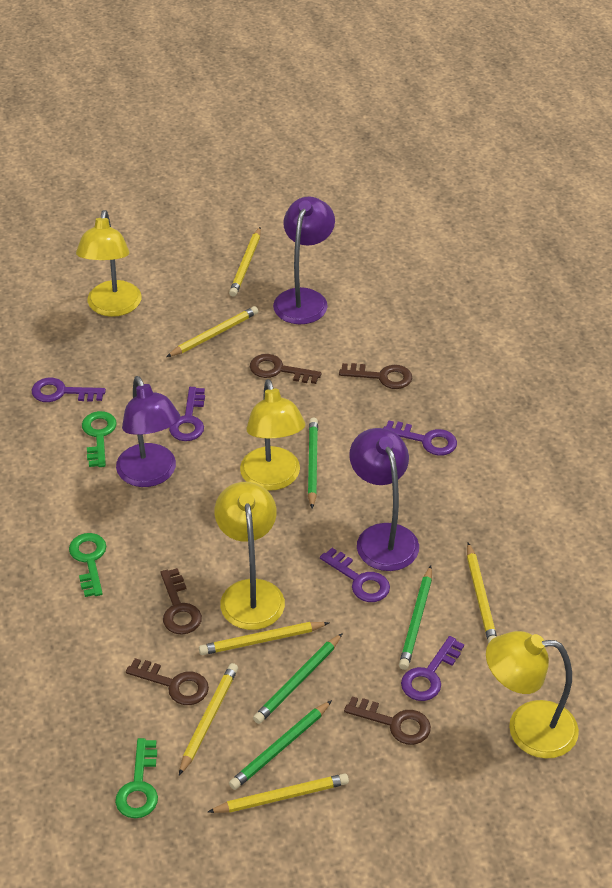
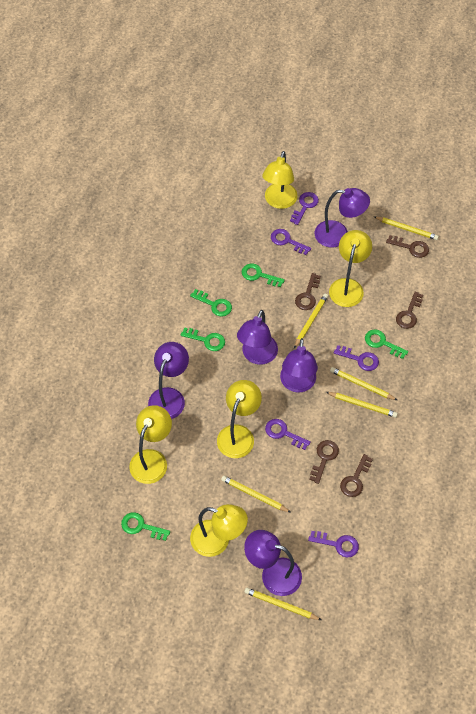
green key: [69,533,106,597] [82,411,117,467] [115,738,158,819] = 3 -> [121,512,170,541] [180,327,225,351] [190,289,232,317] [242,264,285,287] [365,329,408,359] = 5
green pencil: [229,700,332,790] [253,633,343,724] [308,418,318,508] [399,566,432,670] = 4 -> none = 0
purple lamp: [116,376,180,487] [273,196,335,324] [349,428,419,571] = 3 -> [148,342,189,419] [237,310,278,365] [244,530,302,596] [280,338,318,392] [315,188,370,248] = 5
yellow lamp: [76,210,141,317] [215,482,285,630] [240,379,305,491] [486,631,579,759] = 4 -> [129,405,172,484] [190,504,248,557] [217,380,262,458] [262,151,298,209] [329,230,372,307] = 5

